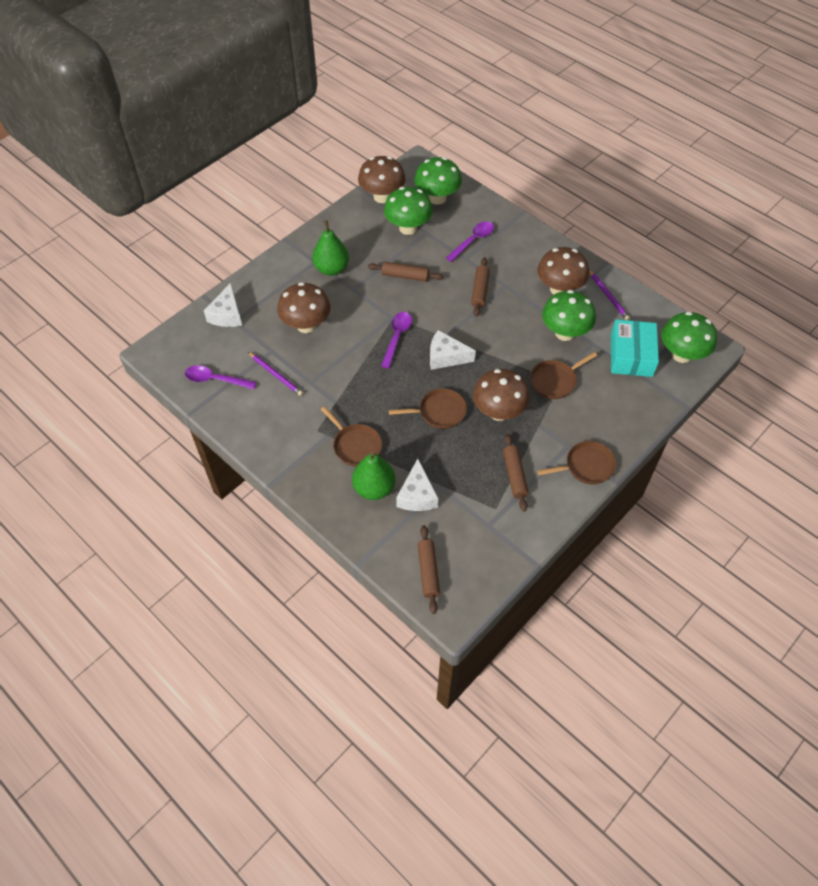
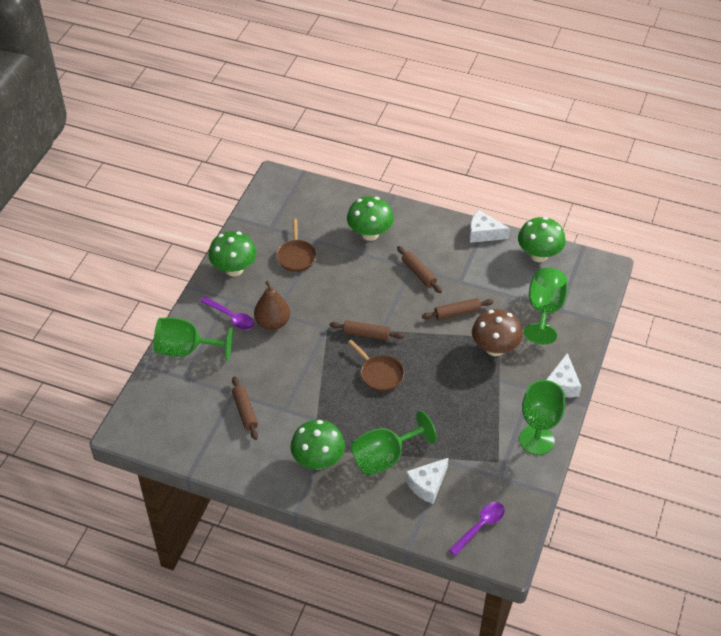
brown mushroom: [277,282,330,333] [358,156,406,203] [473,369,530,421] [537,247,589,295] = 4 -> [472,309,523,356] = 1
brown pan: [321,406,382,466] [388,388,467,429] [530,352,597,399] [537,441,616,484] = 4 -> [276,219,317,272] [348,340,404,392] = 2
brown pear: none = 0 -> [254,281,290,330] = 1
green goblet: none = 0 -> [153,317,233,361] [351,411,437,476] [519,380,565,455] [524,268,568,345] = 4
green pear: [312,221,349,276] [352,452,396,500] = 2 -> none = 0
purple pencil: [248,352,303,396] [589,270,630,320] = 2 -> none = 0
purple spoon: [185,365,257,389] [381,312,412,368] [446,221,494,262] = 3 -> [200,296,254,330] [449,502,505,556] = 2
turquoise box: [611,320,659,377] = 1 -> none = 0

